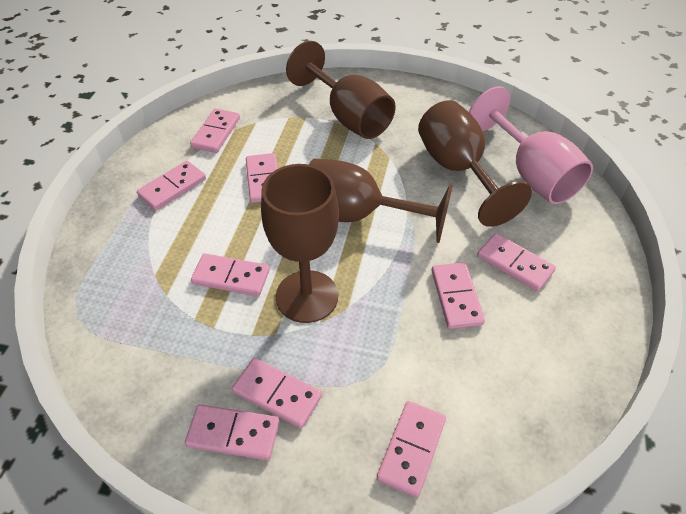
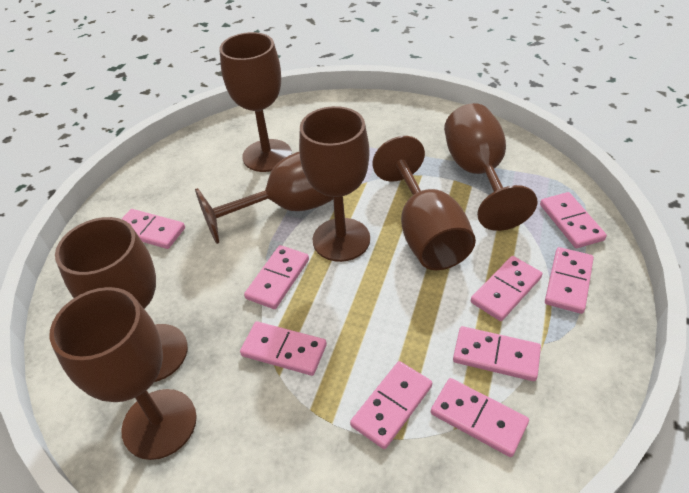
brown goblet: [261,164,339,323] [286,41,396,139] [309,159,453,243] [418,100,532,227] = 4 -> [49,287,197,460] [55,217,188,382] [195,152,333,244] [219,32,292,172] [299,106,370,262] [373,136,476,270] [444,103,537,231] = 7
pink goblet: [469,86,593,204] = 1 -> none = 0

